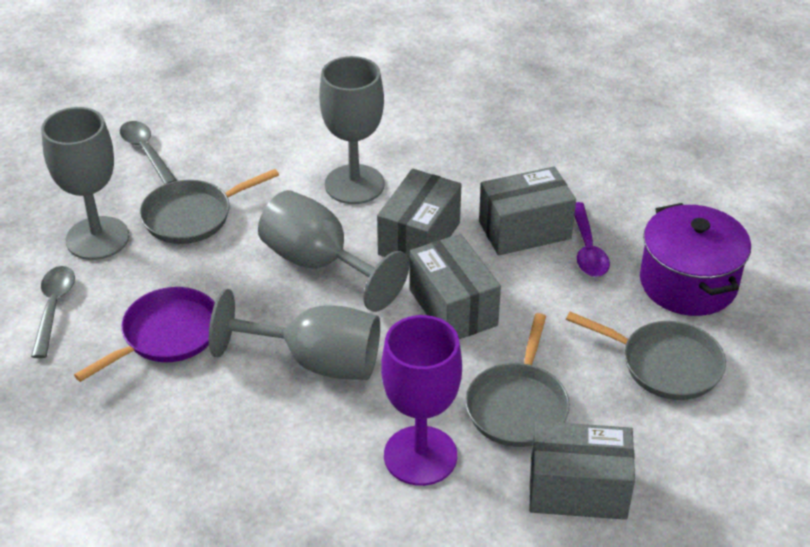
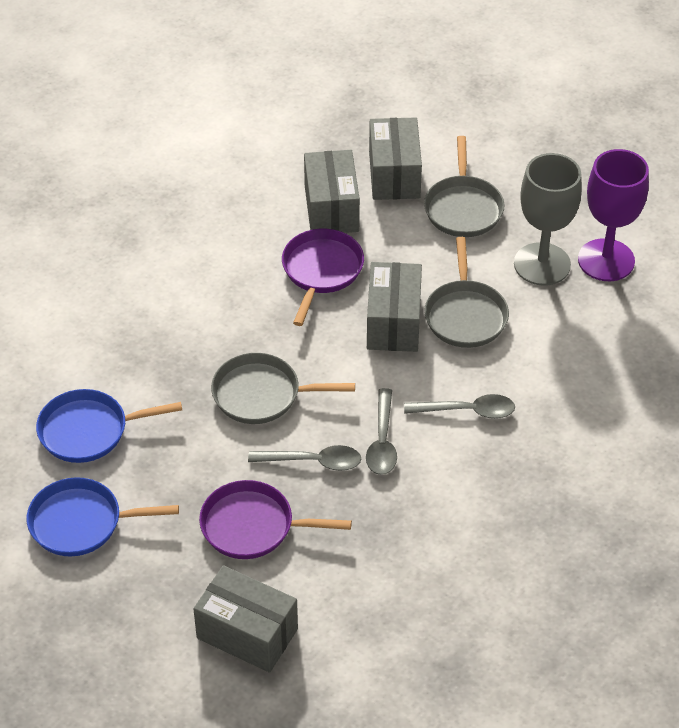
blue pan: none = 0 -> [27,477,179,556] [36,389,182,463] = 2
grey goblet: [41,107,129,260] [209,289,380,380] [258,190,409,312] [319,56,385,204] = 4 -> [514,153,582,286] = 1
grey spoon: [31,266,75,358] [120,121,177,185] = 2 -> [248,445,361,471] [366,388,397,475] [404,394,515,419] = 3
purple pan: [74,287,215,382] = 1 -> [199,480,352,559] [282,229,364,326] = 2
purple pot: [640,203,751,316] = 1 -> none = 0
purple spoon: [574,202,610,277] = 1 -> none = 0

